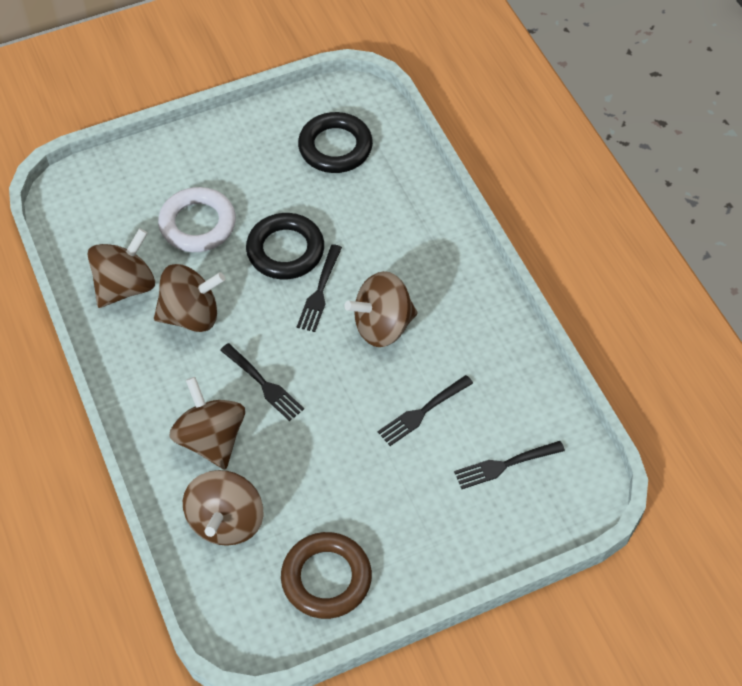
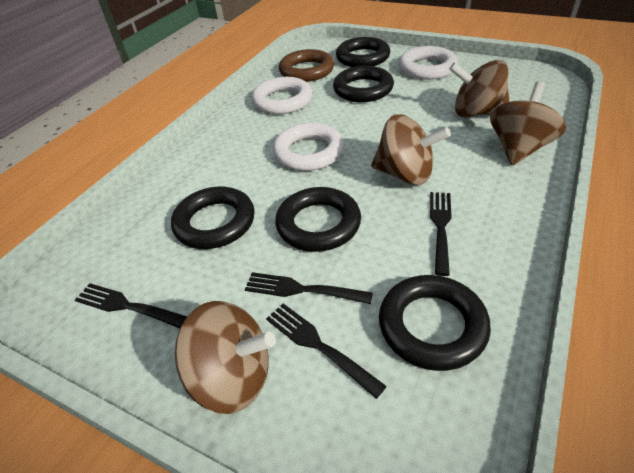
black ring: [246,213,324,279] [298,112,373,173] = 2 -> [171,186,255,249] [275,187,361,252] [333,66,394,102] [336,37,390,67] [379,275,491,371] = 5
brown spinning top: [87,228,155,308] [154,264,225,332] [170,377,245,470] [183,470,263,546] [344,271,417,347] = 5 -> [175,301,276,414] [371,115,451,185] [449,60,509,117] [490,82,566,165] = 4
white ring: [158,187,236,252] = 1 -> [252,77,312,114] [273,123,344,171] [399,46,458,80] = 3

